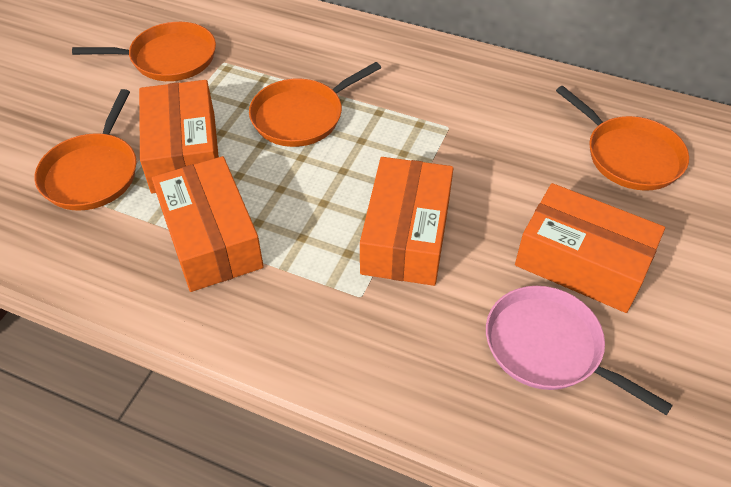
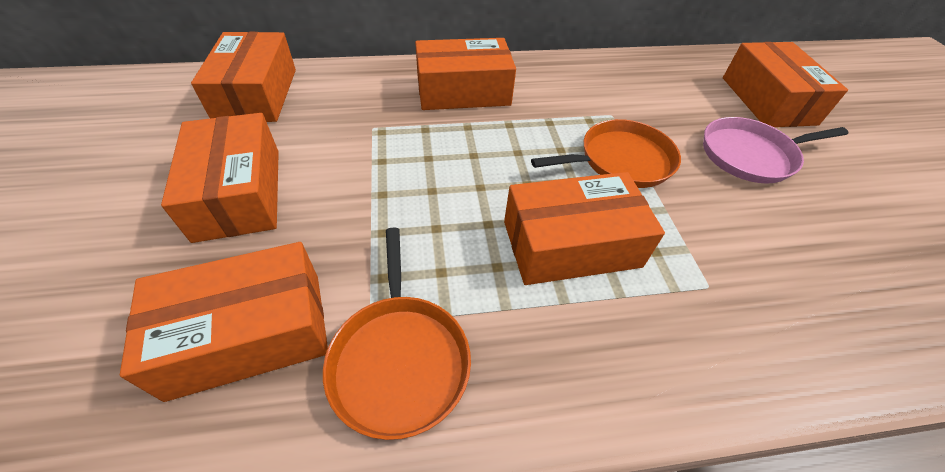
orange box: [139,80,219,193] [152,156,264,292] [360,157,454,286] [515,183,665,313] = 4 -> [120,242,328,402] [161,113,279,243] [191,32,296,122] [415,38,516,110] [504,172,665,285] [723,42,848,127] = 6
orange pan: [34,89,136,211] [72,22,216,81] [249,62,381,147] [556,86,689,191] = 4 -> [323,227,471,440] [531,119,681,188] = 2

